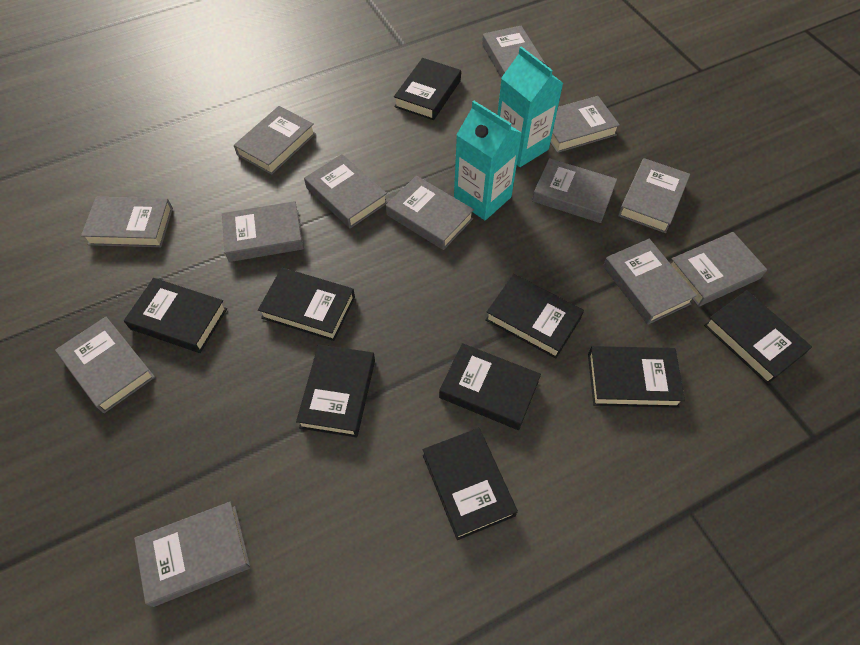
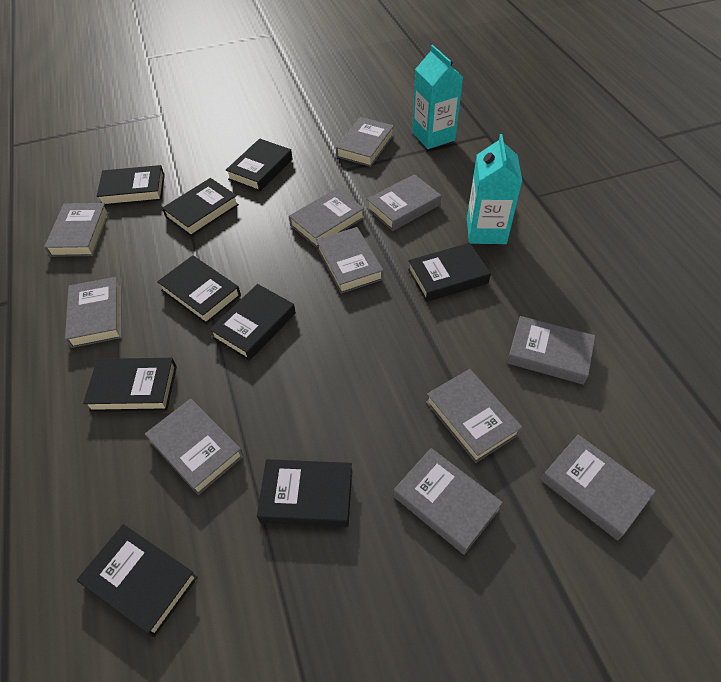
grey book: [55,317,155,413] [81,197,173,247] [134,502,251,607] [222,201,304,262] [234,106,316,175] [304,154,388,229] [386,176,474,250] [482,26,545,79] [532,158,617,223] [550,96,620,153] [603,239,697,324] [618,158,690,233] [671,232,767,307] = 13 -> [44,203,109,257] [65,277,122,348] [145,399,244,495] [289,188,365,248] [316,227,384,294] [336,117,394,167] [367,174,441,231] [393,448,503,555] [426,369,522,463] [507,316,595,385] [541,435,656,540] = 11

